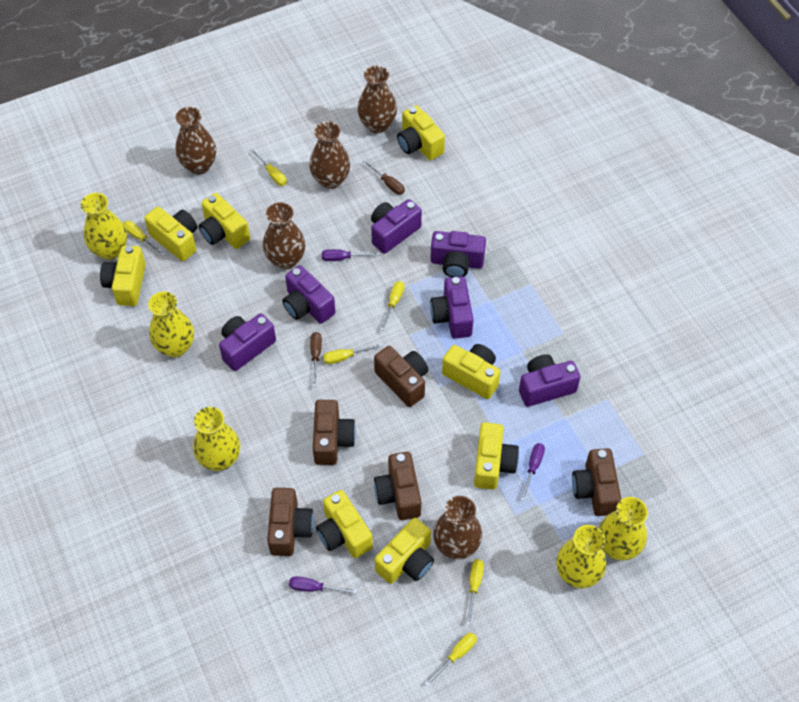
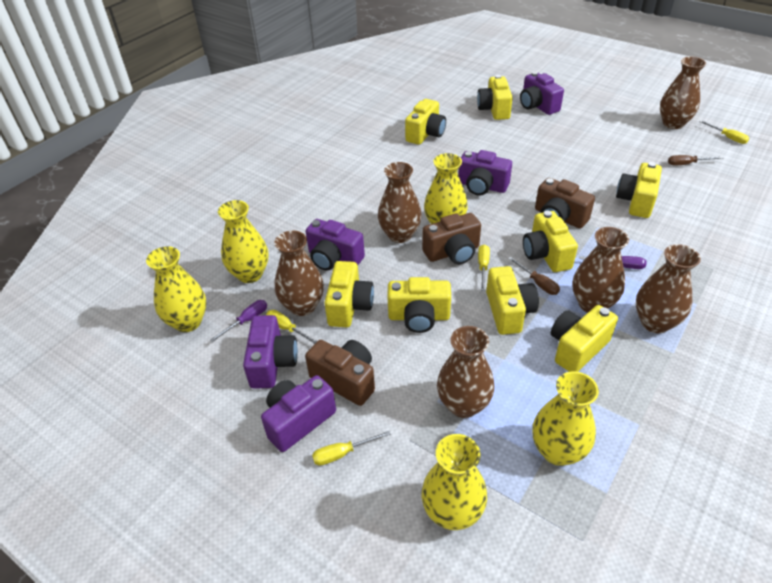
brown camera: [267,488,314,556] [313,400,356,465] [374,346,428,407] [374,452,421,520] [572,448,621,516] = 5 -> [305,340,375,406] [422,213,481,264] [535,178,595,228] = 3
brown vase: [176,107,216,174] [263,202,305,269] [309,121,350,189] [357,65,397,133] [433,496,482,559] = 5 -> [274,231,324,316] [378,162,422,243] [437,326,494,418] [572,227,629,313] [636,244,701,333] [660,56,706,129] = 6
purple camera: [219,313,276,371] [282,265,335,324] [371,199,422,254] [430,231,486,277] [430,276,474,339] [519,354,581,407] = 6 -> [243,315,298,389] [261,375,336,452] [306,219,365,271] [458,150,512,196] [520,72,564,115] = 5
purple screwdriver: [289,576,357,594] [322,249,380,261] [520,443,545,501] = 3 -> [210,300,267,342] [580,256,647,269] = 2
yellow screwdriver: [123,221,165,256] [251,149,287,186] [323,343,383,364] [380,281,404,331] [425,633,477,687] [466,559,484,625] = 6 -> [266,310,317,344] [312,431,391,466] [478,244,490,291] [699,120,749,144] = 4

